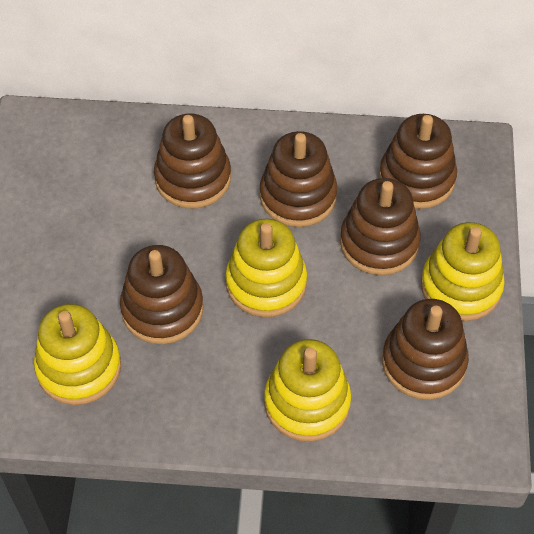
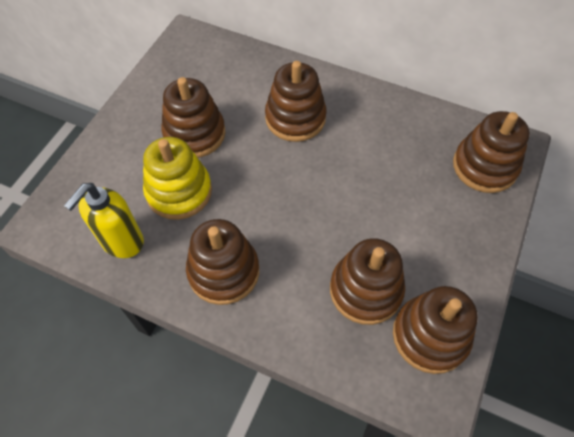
yellow soap dispenser: none = 0 -> [64,183,144,258] = 1
yellow stacking toy: [34,304,121,405] [225,219,307,317] [264,339,351,441] [421,222,505,321] = 4 -> [143,137,212,220] = 1

